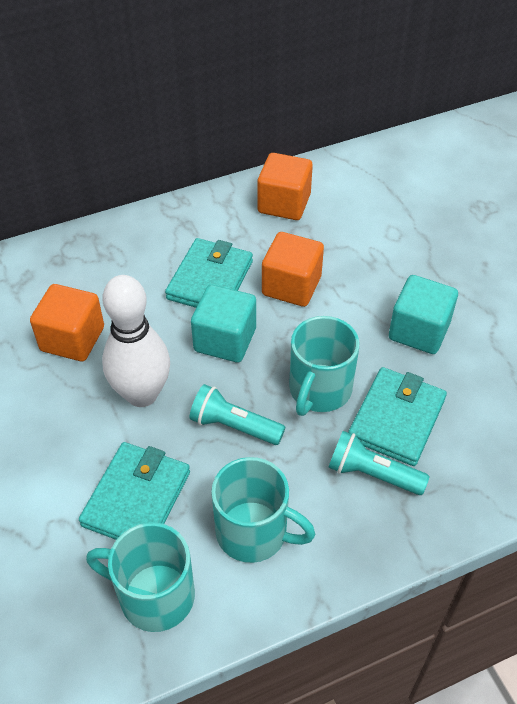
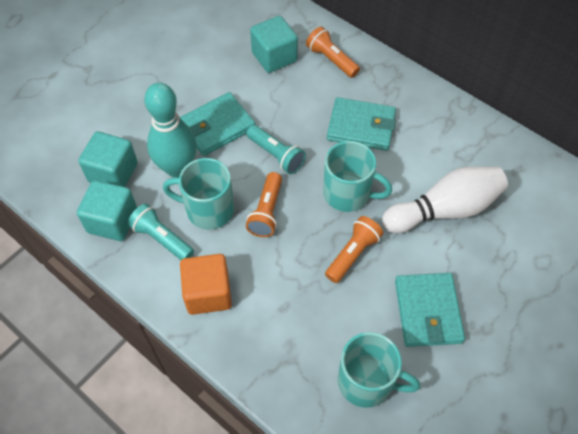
orange cube: [30,284,104,361] [258,153,313,220] [262,232,324,307] = 3 -> [180,254,232,315] = 1
orange flashlight: none = 0 -> [246,172,282,237] [306,27,360,78] [325,216,383,283] = 3
turquoise bowling pin: none = 0 -> [144,83,197,178] = 1
turquoise cube: [191,285,256,363] [389,275,458,354] = 2 -> [77,180,137,241] [78,131,138,187] [250,16,298,73] = 3

